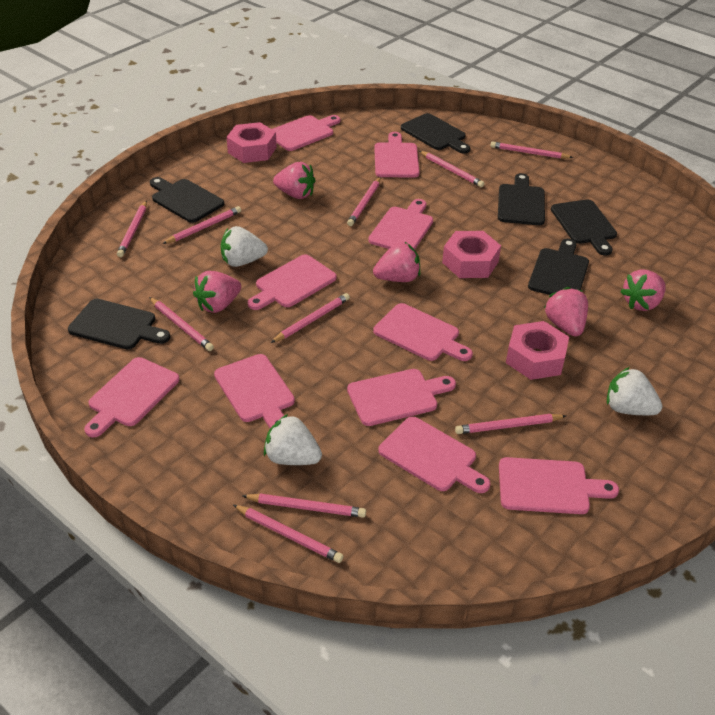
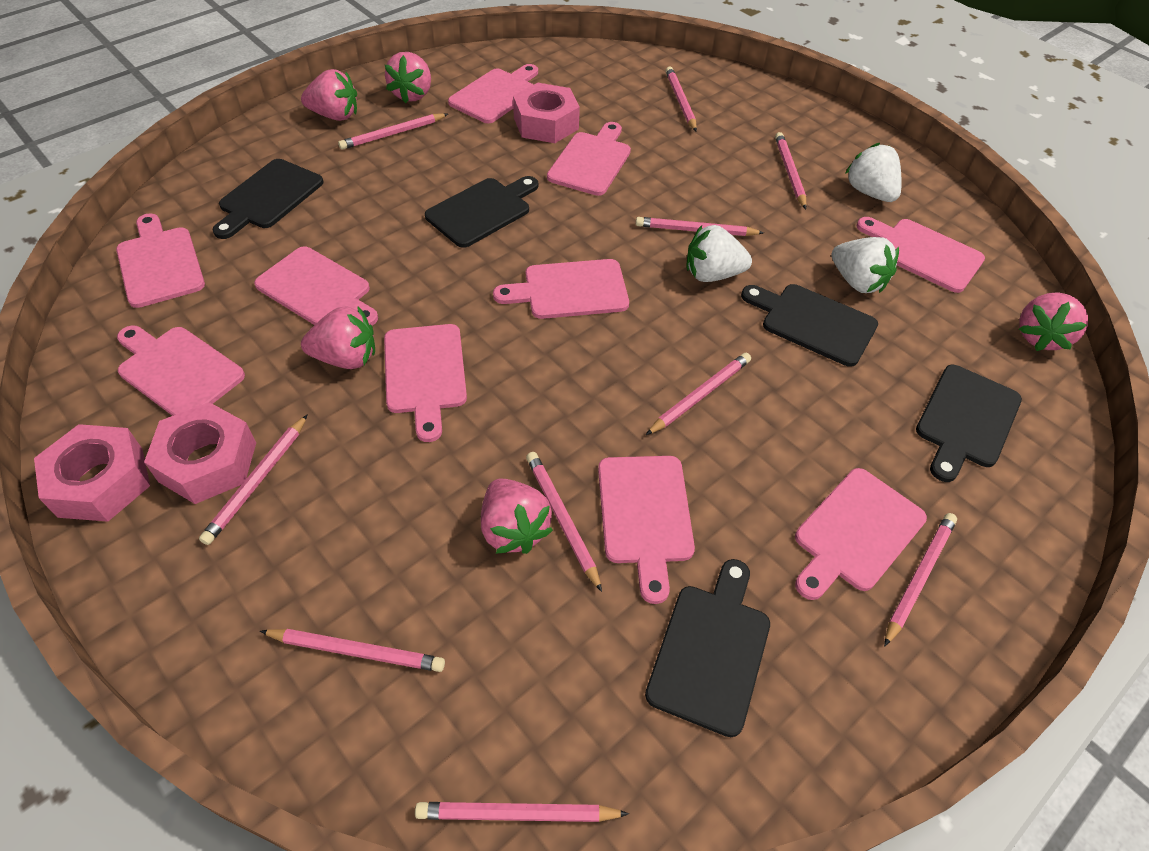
black cutting board: [68,299,171,350] [150,177,224,223] [401,113,470,154] [498,173,545,225] [528,239,589,295] [551,199,617,255] = 6 -> [212,159,324,239] [425,176,538,248] [645,559,770,737] [741,284,878,367] [916,365,1022,482] = 5

